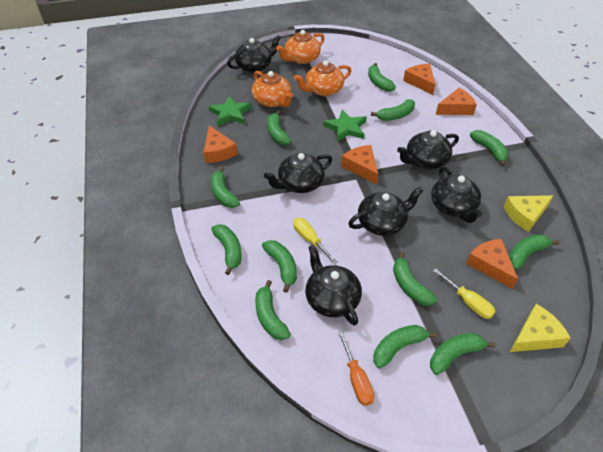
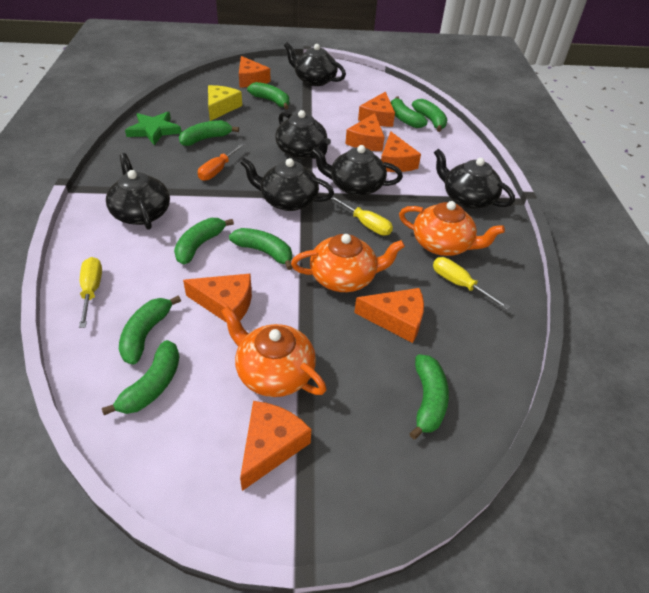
green banana: [211,167,240,208] [211,224,242,275] [255,280,290,340] [262,240,297,293] [267,110,291,145] [368,63,396,92] [371,99,415,121] [373,325,437,368] [393,252,437,306] [430,333,496,375] [470,130,509,166] [509,234,560,270] = 12 -> [102,340,180,415] [119,295,181,365] [174,218,234,264] [179,120,239,146] [229,228,293,270] [247,82,289,109] [391,96,428,128] [409,354,449,440] [412,99,447,132] = 9
green star: [208,96,252,126] [323,110,367,142] = 2 -> [125,112,182,145] = 1
orange cheese: [203,126,237,163] [341,145,378,184] [403,64,435,95] [436,88,477,115] [466,239,518,289] = 5 -> [183,274,252,323] [239,56,271,87] [240,401,311,491] [345,113,384,151] [354,288,424,343] [358,91,395,127] [381,131,421,172] = 7
yellow cheese: [504,195,554,232] [510,304,570,352] = 2 -> [208,85,242,121] = 1
yellow screwdriver: [293,218,337,264] [433,268,495,319] = 2 -> [79,257,102,328] [331,196,393,235] [433,257,510,309] = 3

